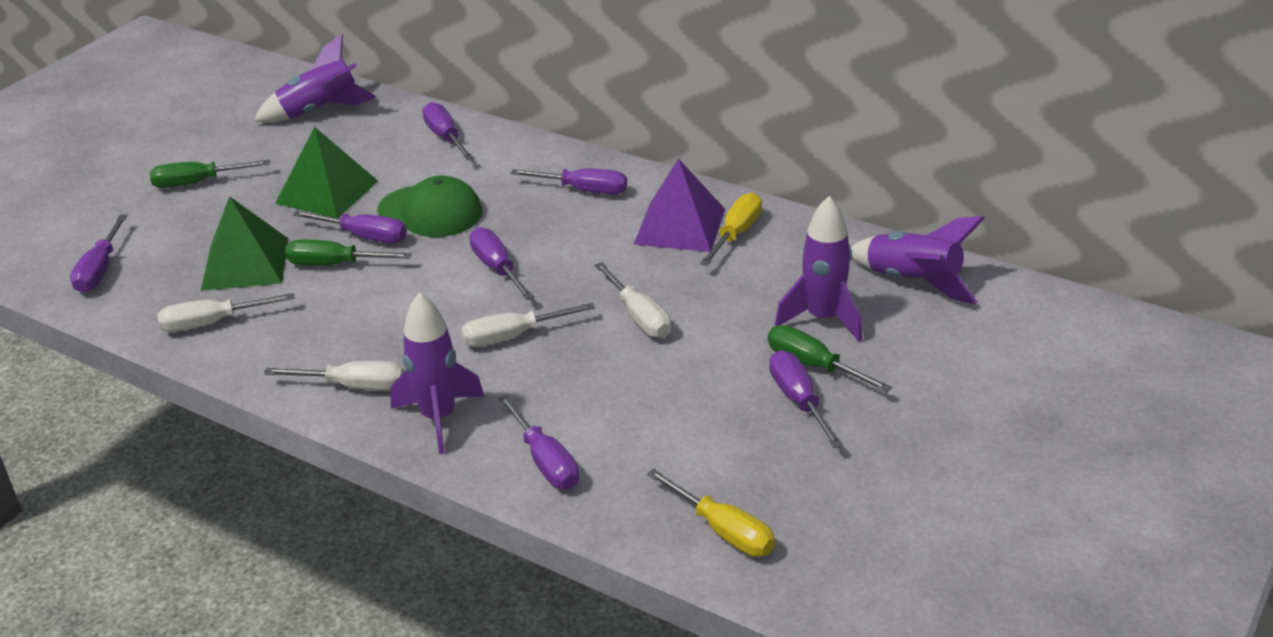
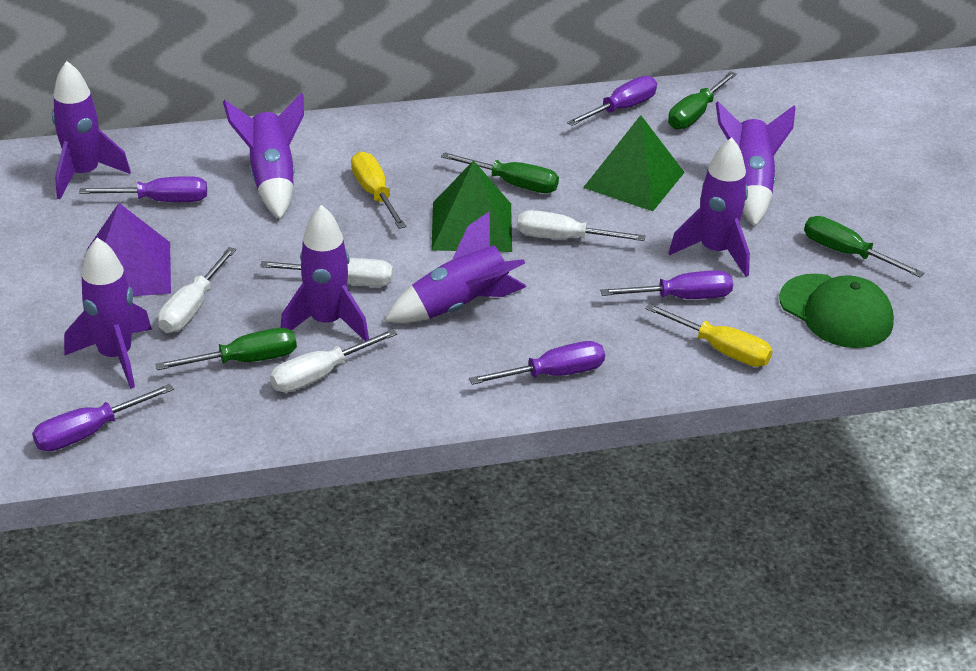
green screwdriver: [150,160,270,188] [285,239,412,265] [768,325,892,392] = 3 -> [155,328,297,370] [441,152,559,193] [668,71,737,129] [804,216,924,277] = 4
purple rocket: [254,34,376,123] [390,292,484,454] [775,196,862,342] [851,216,985,304] = 4 -> [52,61,131,199] [64,238,152,389] [223,93,304,219] [280,205,369,341] [385,211,526,323] [669,137,750,277] [715,102,796,226] = 7
purple screwdriver: [70,214,128,293] [293,211,407,243] [422,102,474,160] [469,227,534,300] [498,395,579,489] [510,168,627,195] [769,350,843,448] = 7 -> [32,384,174,451] [79,176,207,202] [469,341,605,385] [567,76,657,126] [600,270,733,299] = 5

